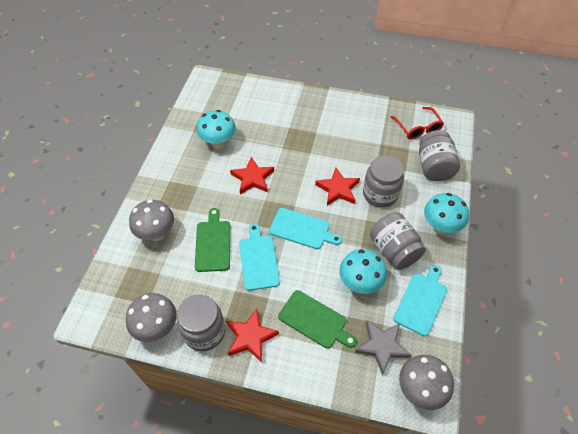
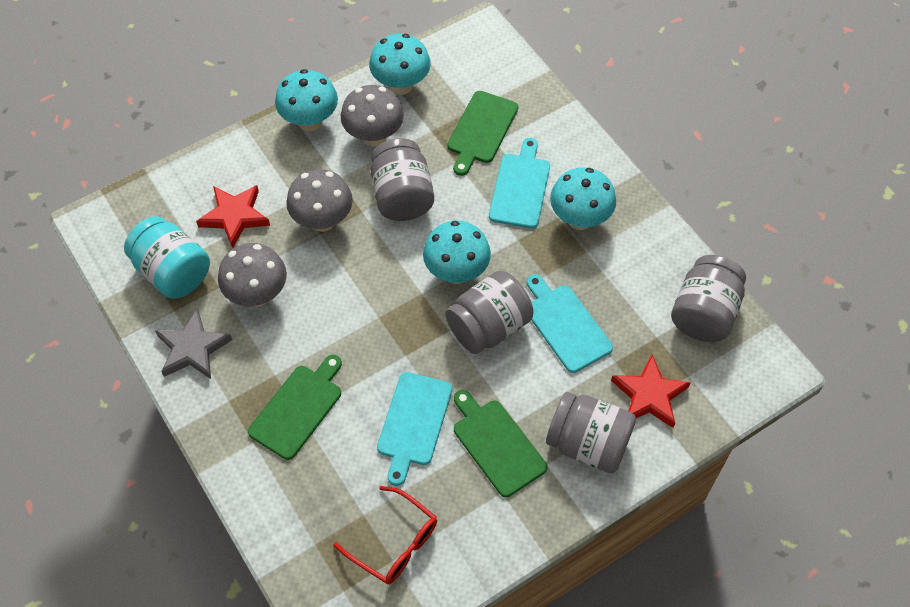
green cutting board: [195,208,230,272] [278,290,357,349] = 2 -> [248,355,342,460] [447,91,518,176] [454,390,547,497] = 3
red star: [226,309,279,363] [230,157,274,194] [315,168,360,205] = 3 -> [196,185,270,248] [611,355,691,428] = 2
turquoise jar: none = 0 -> [124,216,210,299] = 1
turquoise mushroom: [197,110,236,149] [339,249,387,294] [424,193,469,234] = 3 -> [275,69,338,131] [369,34,431,95] [423,221,491,284] [550,167,616,230] = 4

